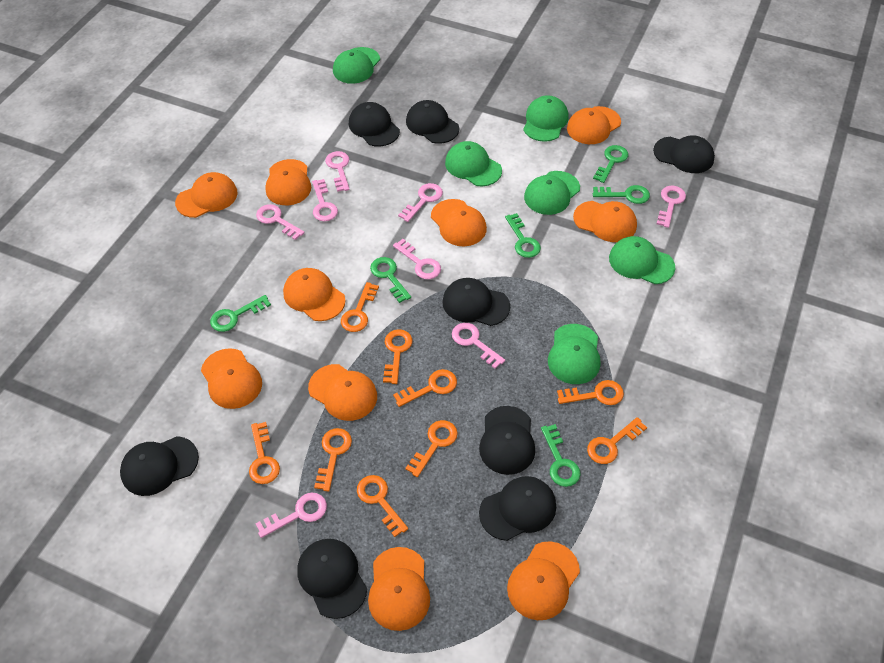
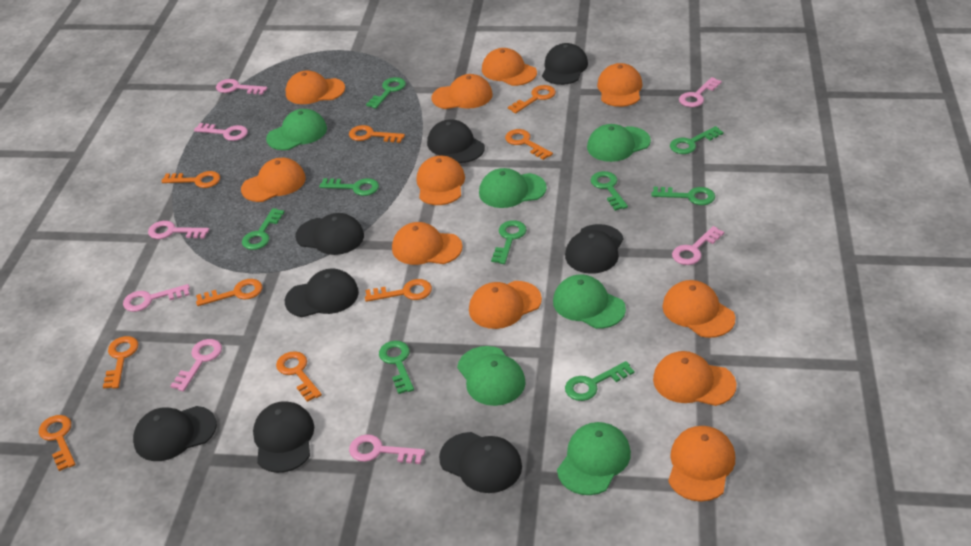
green key: [210,295,271,332] [370,257,411,303] [505,213,541,258] [541,424,581,487] [593,145,628,183] [593,185,650,204] = 6 -> [242,208,285,250] [319,178,379,196] [366,77,406,109] [379,341,414,394] [491,220,527,264] [565,361,634,401] [590,171,628,211] [651,187,715,205] [670,126,724,154] = 9
orange cap: [175,172,237,218] [201,348,262,409] [265,159,311,205] [283,268,346,321] [308,364,377,421] [368,547,430,631] [431,199,487,246] [507,541,580,620] [567,106,621,144] [573,201,637,242] = 10 -> [241,158,306,202] [286,70,345,104] [392,222,463,265] [416,156,465,205] [432,74,492,109] [469,281,542,329] [482,48,537,86] [597,63,642,107] [653,351,737,406] [662,280,735,338] [668,426,735,502] = 11

